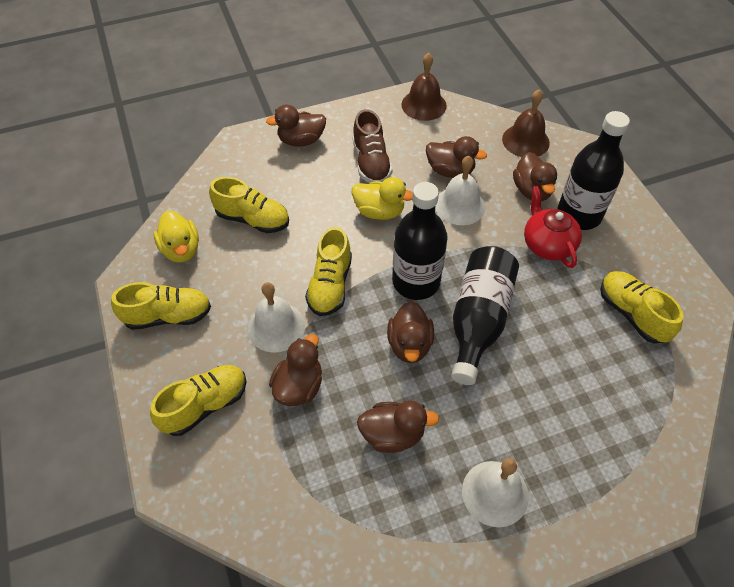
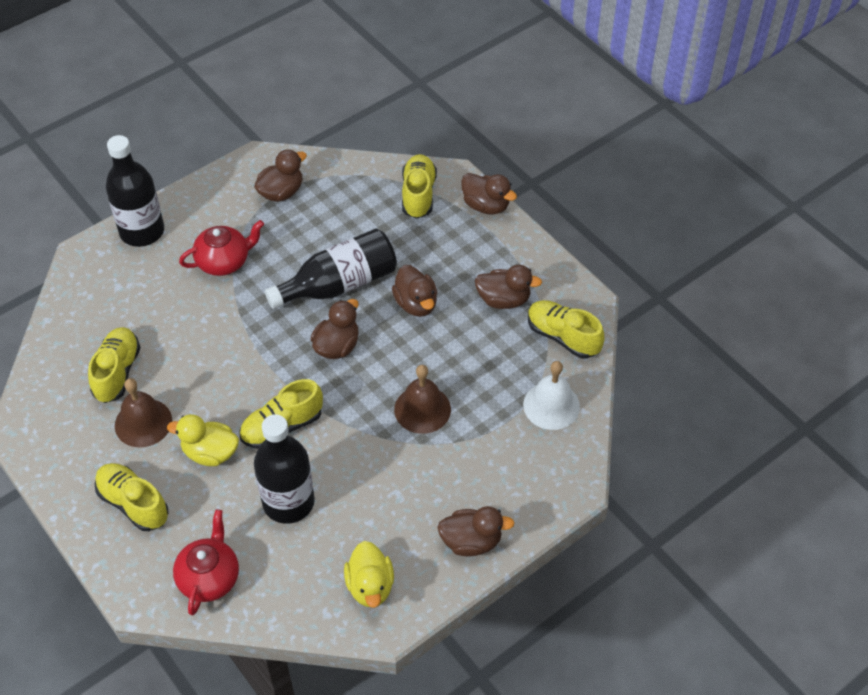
brown shoe: [353,109,393,183] = 1 -> none = 0
red teapot: [524,186,582,268] = 1 -> [173,509,239,615] [179,220,264,276] = 2
white bell: [248,282,305,353] [435,156,486,225] [462,459,529,527] = 3 -> [523,361,580,430] = 1

